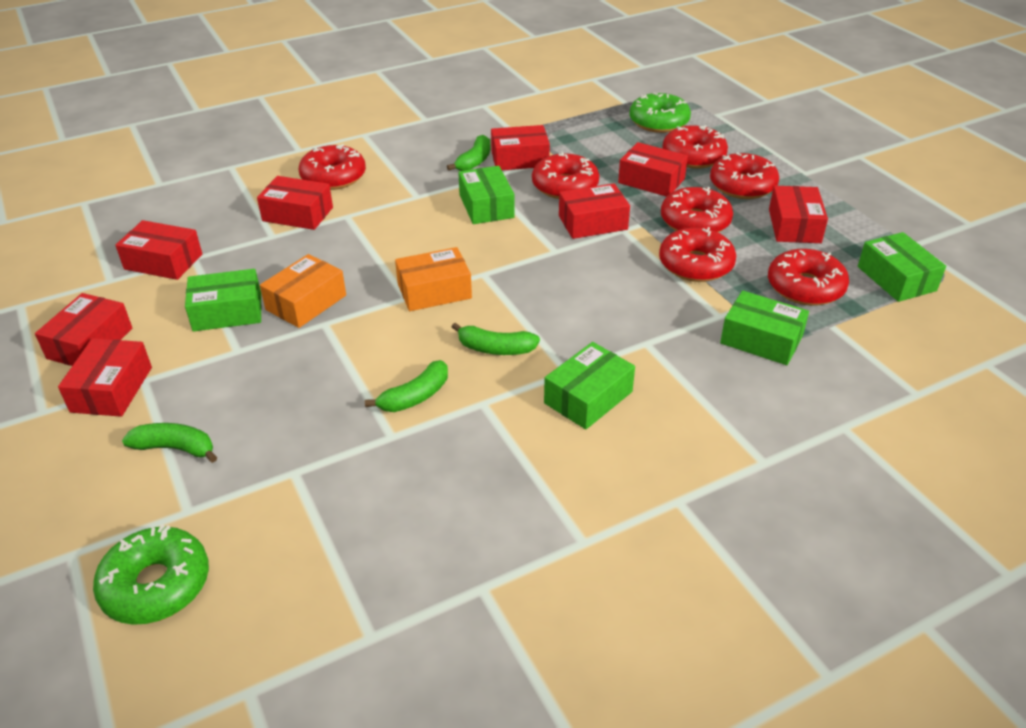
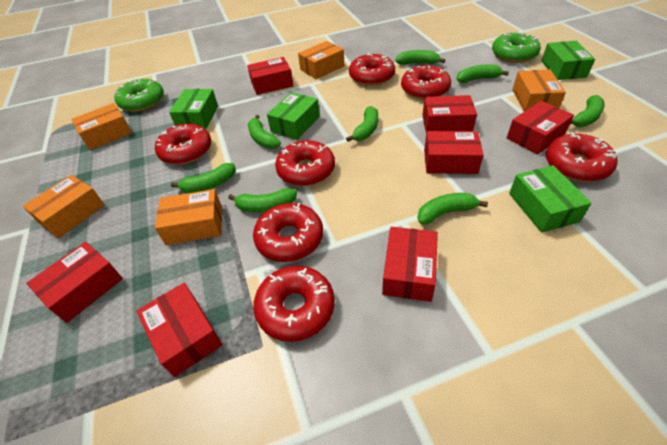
green banana: [122,423,217,463] [365,360,448,412] [447,135,490,171] [452,322,540,355] = 4 -> [171,163,236,193] [228,188,297,212] [248,115,281,149] [346,106,378,142] [395,50,445,65] [418,193,488,224] [457,64,509,83] [570,95,604,127] = 8
green box: [185,269,261,332] [458,166,515,224] [544,342,635,429] [720,291,809,365] [858,232,946,302] = 5 -> [169,89,218,129] [267,92,320,140] [509,165,592,232] [541,41,595,80] = 4
orange box: [260,254,346,328] [395,247,472,311] = 2 -> [23,175,105,238] [71,103,132,150] [155,189,222,245] [298,41,345,79] [512,69,566,111] = 5
red box: [35,293,132,366] [58,338,152,417] [115,220,202,280] [257,176,333,230] [491,125,550,170] [559,183,630,239] [618,142,688,197] [769,186,828,243] = 8 -> [26,242,123,323] [136,283,222,377] [247,57,293,95] [382,227,438,302] [422,95,477,133] [424,131,484,174] [507,101,574,154] = 7

